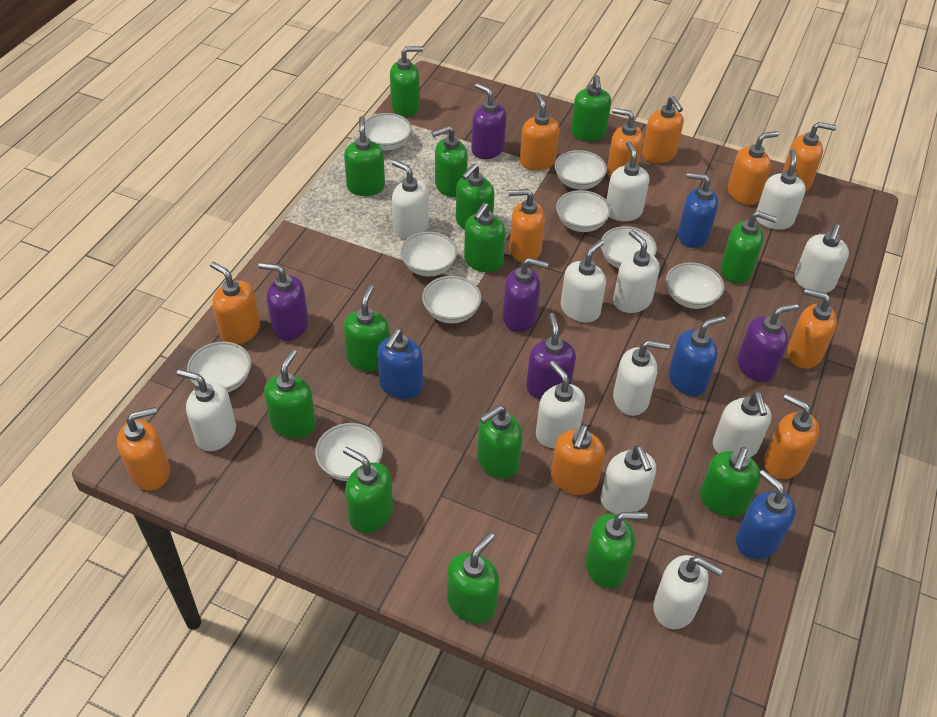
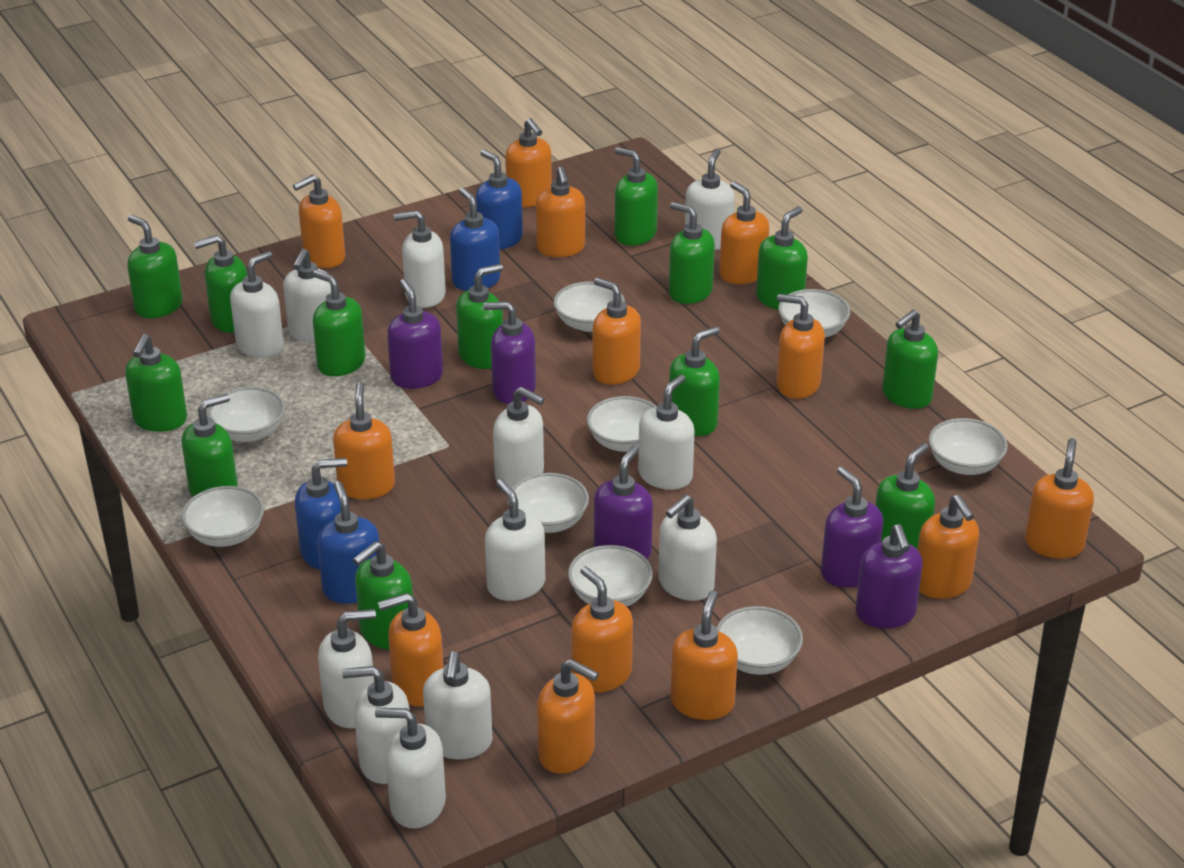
green soap dispenser: [264,349,316,438] [343,447,393,533] [344,116,385,196] [344,285,390,372] [390,46,423,117] [432,126,468,197] [447,532,499,623] [456,164,494,230] [464,203,505,272] [477,405,522,479] [571,75,611,141] [585,512,648,588] [700,447,761,517] [720,211,777,283] = 14 -> [125,334,187,432] [127,215,183,318] [182,394,238,497] [194,235,248,333] [313,270,366,376] [353,541,413,649] [456,264,503,369] [615,147,658,245] [669,202,715,304] [669,326,720,436] [756,207,808,310] [875,443,935,549] [882,310,938,409] = 13
orange soap dispenser: [117,407,170,491] [210,262,260,344] [509,189,545,262] [520,92,560,171] [551,425,605,495] [607,108,643,178] [642,96,684,163] [728,131,779,205] [764,394,819,479] [783,122,837,192] [787,288,837,369] = 11 -> [293,174,345,268] [333,382,395,499] [378,593,444,707] [505,118,552,207] [536,167,585,257] [537,659,599,774] [571,566,633,693] [593,278,641,385] [671,590,738,720] [719,181,769,284] [776,294,825,399] [917,495,979,599] [1025,438,1094,559] = 13

